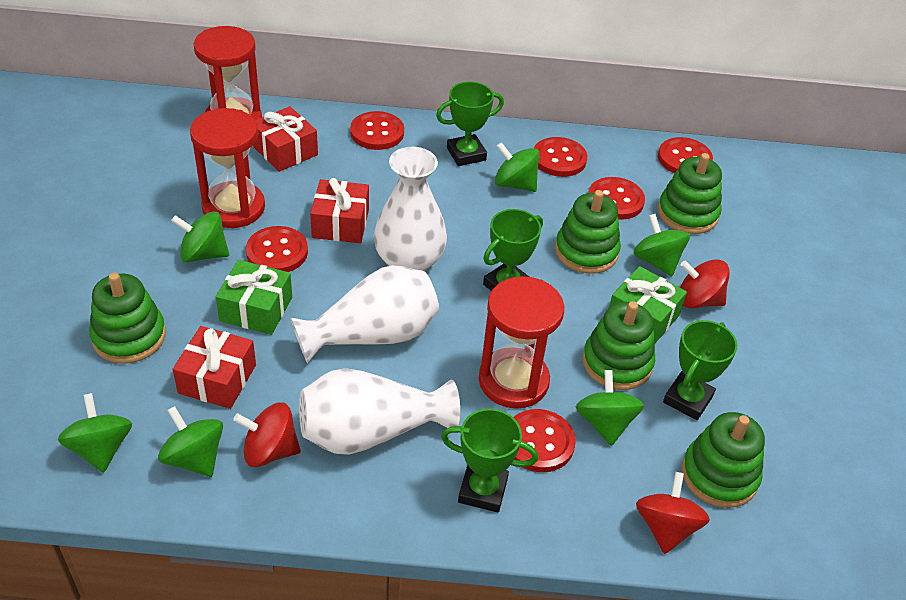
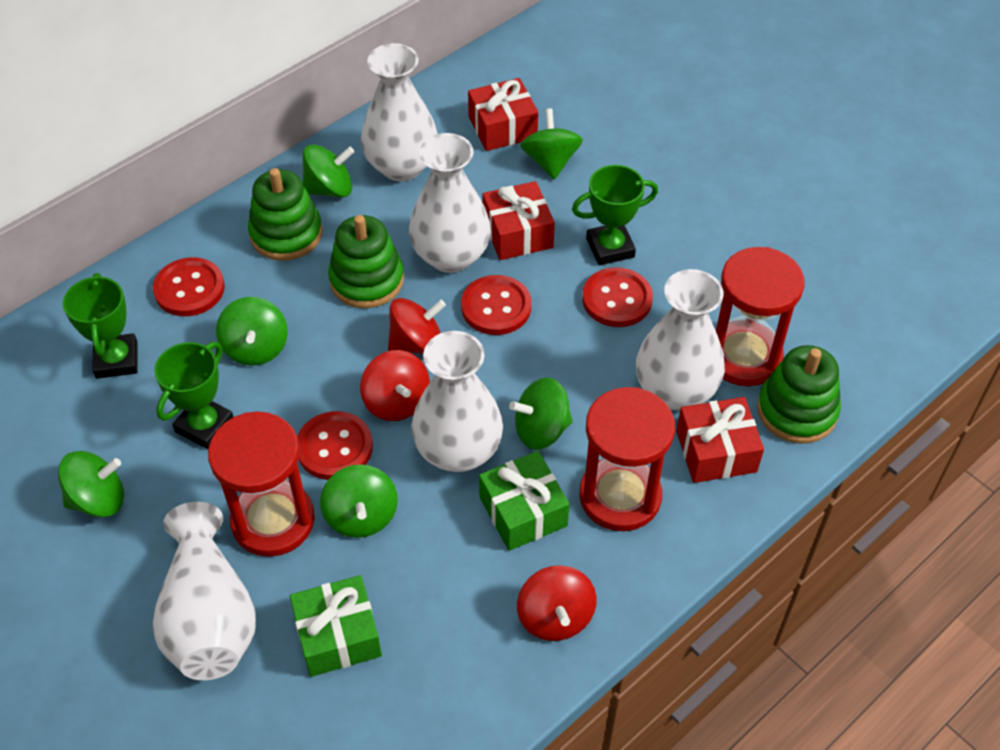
green stacking toy: [89,272,166,364] [555,190,621,274] [582,301,655,390] [658,153,722,234] [682,412,765,508] = 5 -> [248,168,322,261] [328,215,404,308] [757,345,841,444] = 3
green trophy: [436,82,504,166] [441,409,538,512] [483,209,543,291] [663,320,738,420] = 4 -> [63,273,138,379] [154,342,233,449] [572,165,658,265] = 3
red button: [246,226,308,272] [350,111,404,150] [513,409,576,472] [534,137,587,177] [588,177,645,220] [658,137,713,174] = 6 -> [153,257,225,316] [297,411,373,480] [461,275,531,335] [582,267,653,327] = 4
white vase: [290,265,439,363] [299,368,460,455] [374,147,447,271] = 3 -> [153,502,256,680] [361,43,438,181] [409,133,491,273] [411,331,503,472] [636,269,725,410] = 5

